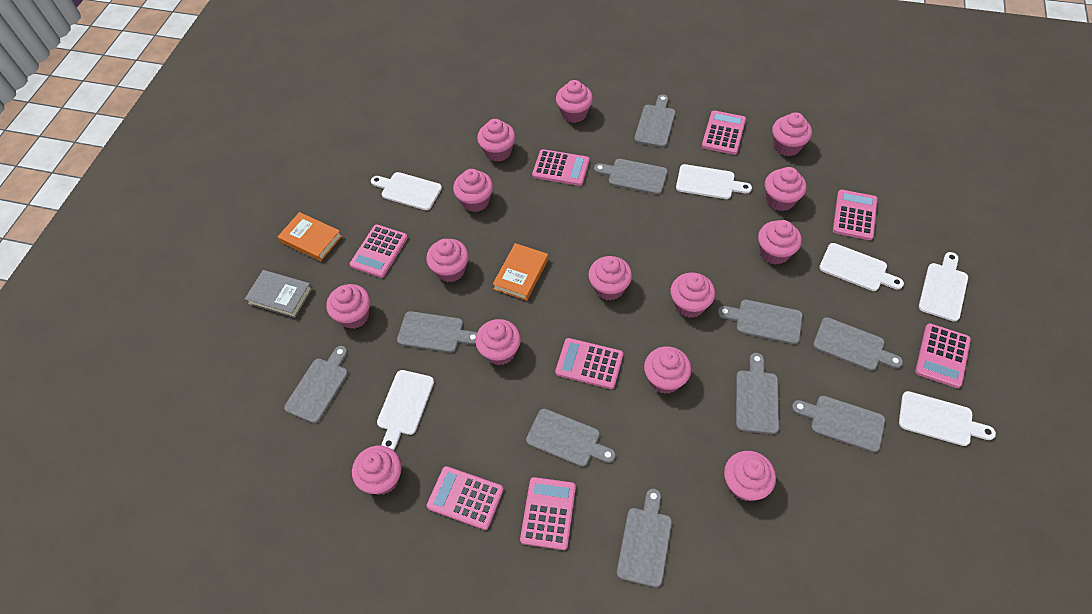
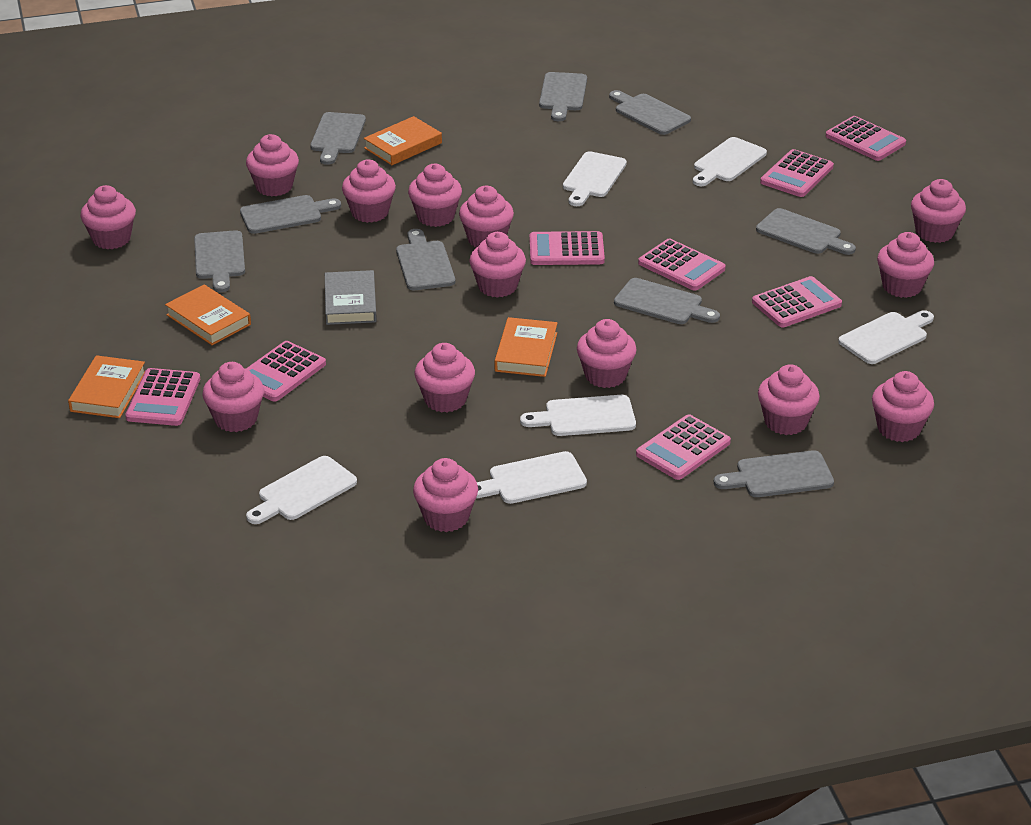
grey cutting board: [284,346,348,423] [397,311,477,353] [526,409,616,467] [594,159,668,195] [617,489,672,587] [634,95,676,147] [717,300,803,344] [736,353,779,434] [792,396,885,452] [813,317,903,371] = 10 -> [194,230,245,292] [240,195,341,234] [310,112,366,165] [396,229,455,290] [539,72,587,121] [609,90,691,135] [614,278,720,324] [714,450,834,497] [756,208,856,255] = 9
orange book: [278,212,342,261] [493,243,548,301] = 2 -> [68,355,145,418] [165,284,251,345] [364,116,442,165] [495,317,557,377] = 4

